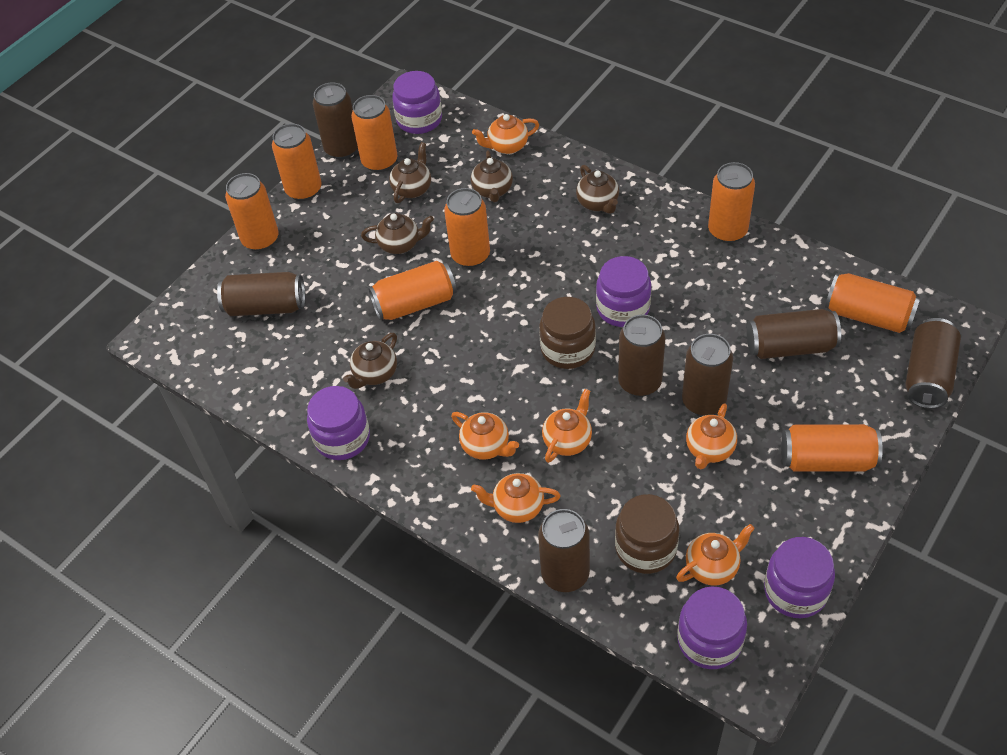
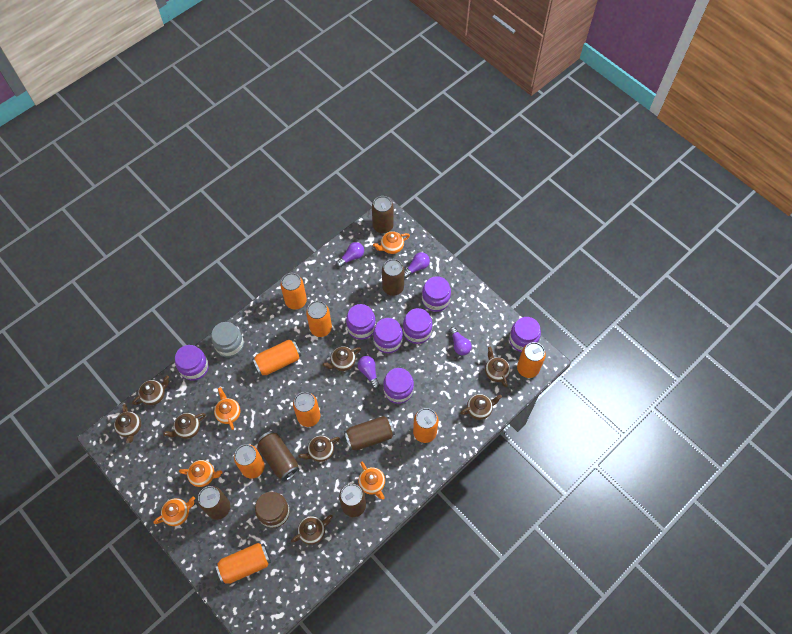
brown can: [217,272,305,316] [313,82,358,159] [538,509,590,592] [618,315,665,397] [682,334,733,416] [747,309,841,359] [905,318,961,409] = 7 -> [197,486,231,520] [257,431,299,481] [339,484,366,517] [344,416,395,451] [372,196,394,233] [382,259,404,296] = 6
brown jar: [539,297,596,369] [615,494,679,574] = 2 -> [255,492,290,528] = 1
brown teapot: [343,333,397,389] [361,213,434,254] [389,142,431,203] [471,150,513,202] [576,165,619,214] = 5 -> [114,404,141,443] [132,375,169,405] [163,413,206,439] [291,515,333,545] [299,435,340,462] [322,346,361,371] [460,394,502,420] [485,347,510,387] = 8
grey jar: none = 0 -> [211,322,244,358] = 1
orange teapot: [451,412,519,460] [471,473,561,523] [472,114,539,154] [542,389,592,463] [676,524,755,585] [686,403,737,469] = 6 -> [154,497,195,526] [179,460,222,487] [214,387,241,430] [358,462,385,500] [373,231,410,254] = 5
purple jar: [307,386,370,460] [392,71,442,134] [596,256,651,327] [677,586,747,669] [764,537,835,618] = 5 -> [175,345,209,381] [346,304,376,340] [373,318,403,353] [383,368,414,404] [403,308,432,344] [422,276,451,312] [509,317,541,352] = 7
purple light bulb: none = 0 -> [336,242,364,267] [357,356,380,389] [404,252,430,278] [449,327,472,355] = 4

